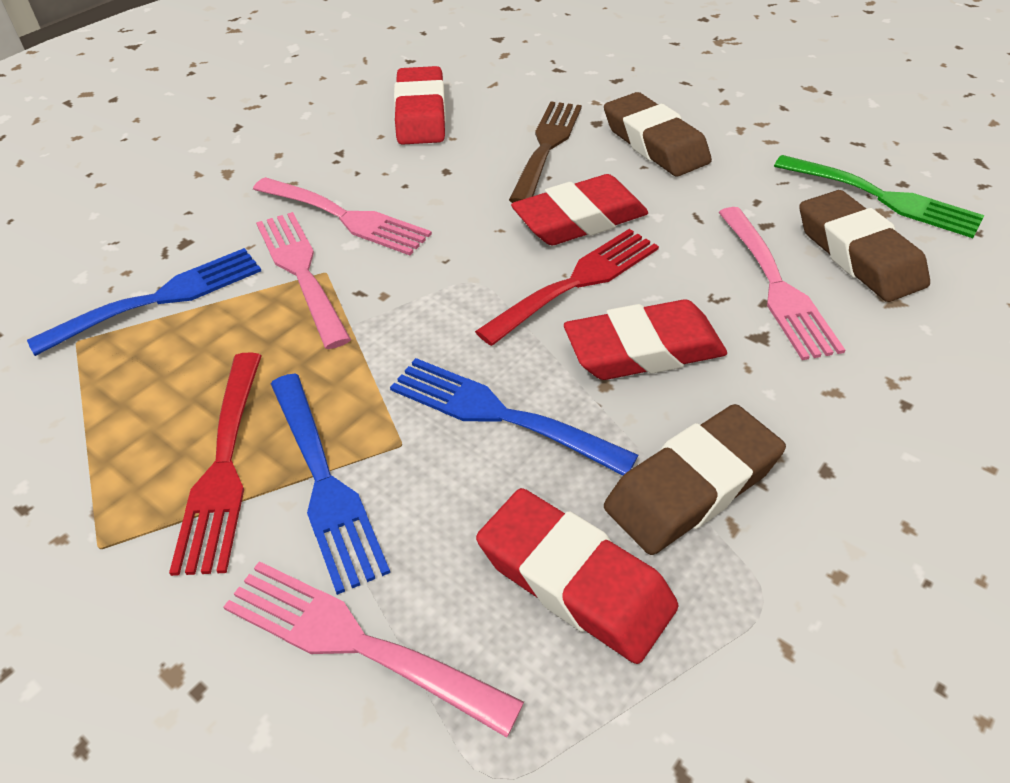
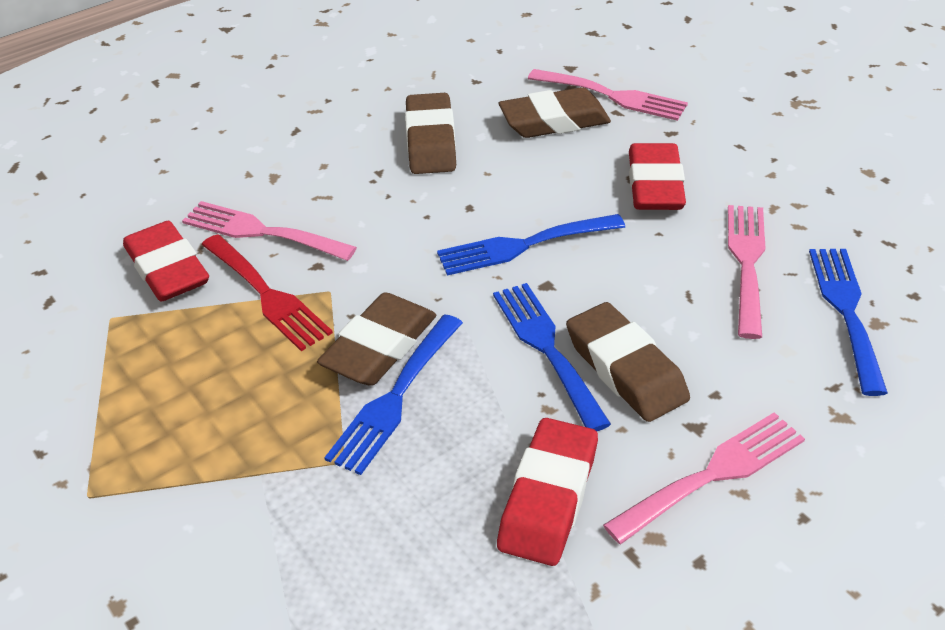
blue fork: [27,248,261,356] [271,374,390,595] [390,358,638,475] = 3 -> [324,314,463,475] [437,214,625,276] [493,283,611,431] [809,249,888,396] = 4
brown eraser: [604,92,712,176] [604,404,786,555] [800,190,930,302] = 3 -> [317,292,436,386] [405,93,456,174] [498,87,611,138] [566,302,690,422] = 4
brown fork: [509,101,582,203] = 1 -> none = 0
green fork: [774,155,985,238] = 1 -> none = 0
red eraser: [394,66,446,145] [476,488,678,664] [511,174,648,245] [564,300,727,380] = 4 -> [123,221,209,301] [497,418,598,566] [629,143,686,210] = 3
red fork: [169,352,262,576] [475,229,659,346] = 2 -> [201,234,333,351] = 1

